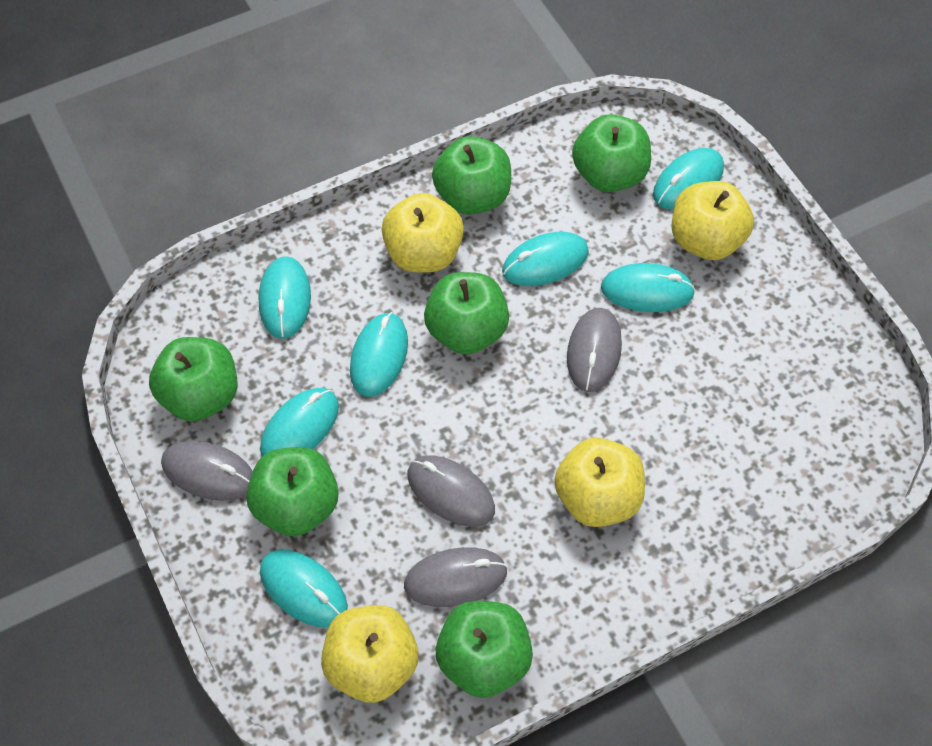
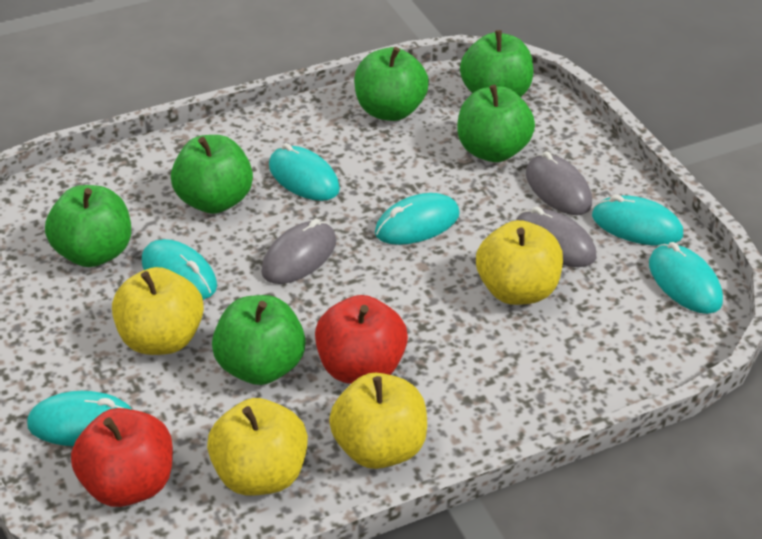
grey mouse: [161,441,253,501] [404,547,508,607] [407,455,495,527] [567,308,622,392] = 4 -> [261,219,336,284] [516,207,596,267] [526,151,592,215] = 3
red apple: none = 0 -> [71,408,173,507] [315,295,408,384] = 2
turquoise mouse: [259,256,311,339] [260,388,339,456] [260,550,348,627] [350,312,408,397] [502,232,589,286] [601,263,696,312] [653,148,724,209] = 7 -> [27,391,132,446] [142,239,217,300] [269,143,340,201] [375,193,460,245] [592,195,683,246] [649,242,723,314] = 6

